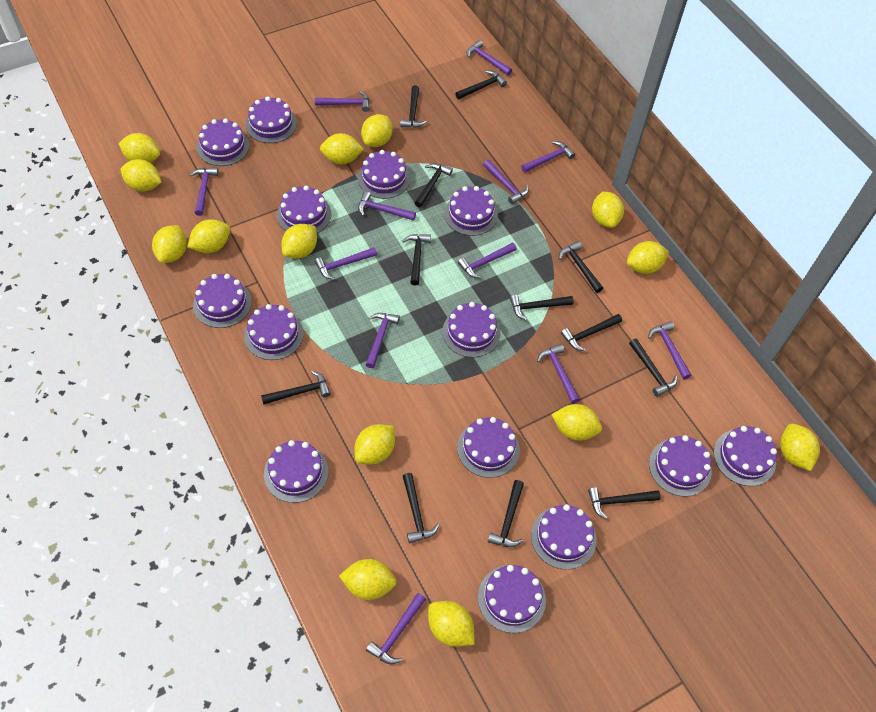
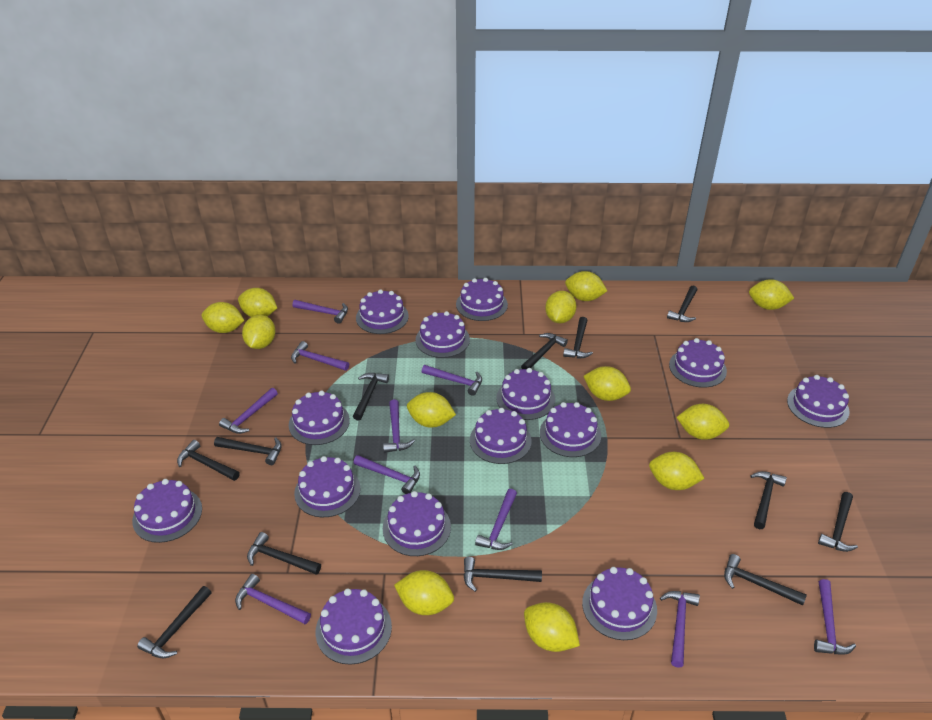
purple hammer: [190,168,219,216] [315,91,370,112] [315,247,377,280] [358,191,416,221] [366,313,400,368] [366,593,426,664] [458,242,517,278] [467,40,512,76] [483,160,529,204] [521,141,575,173] [537,344,580,404] [648,321,691,379] = 12 -> [219,388,278,434] [235,574,311,624] [291,341,349,371] [292,300,348,324] [353,455,420,494] [383,399,415,453] [422,365,482,396] [475,489,517,550] [660,591,700,668] [814,579,856,654] = 10
yellow lemon: [119,133,160,163] [121,159,162,191] [152,225,187,263] [187,219,230,253] [281,224,317,259] [320,133,364,164] [339,559,397,600] [355,424,395,464] [361,114,393,147] [428,601,475,647] [551,404,602,441] [592,192,624,228] [627,241,669,274] [780,424,820,471] = 14 -> [201,302,245,333] [238,288,277,317] [242,315,275,349] [394,570,454,615] [407,392,456,428] [524,602,580,652] [545,291,577,323] [565,271,607,301] [583,366,631,401] [649,452,705,490] [676,404,730,440] [749,279,794,310] = 12

